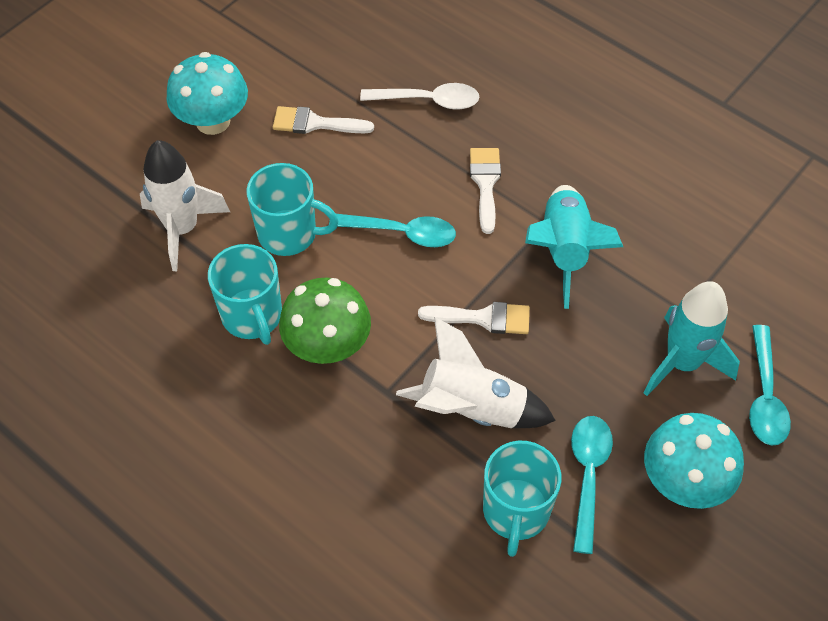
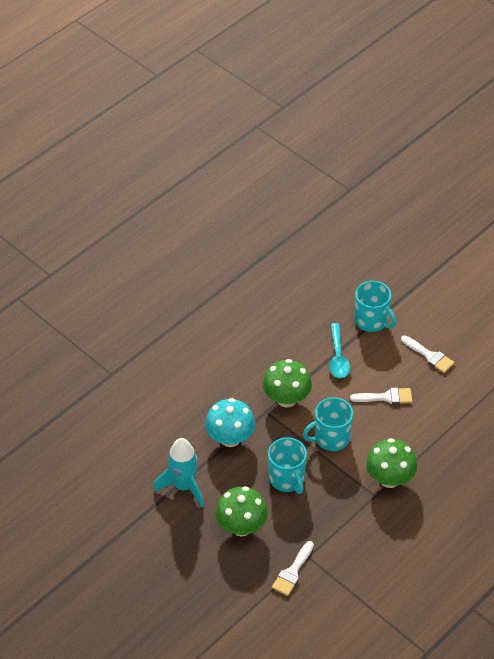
green mushroom: [279,278,371,364] = 1 -> [216,486,268,536] [263,359,312,407] [366,438,417,488] = 3
turquoise mushroom: [166,52,248,135] [644,413,744,509] = 2 -> [205,398,255,447] = 1
turquoise rocket: [525,185,623,309] [644,281,740,396] = 2 -> [153,438,204,507] = 1
turquoise spoon: [329,214,456,247] [571,416,613,554] [749,325,791,446] = 3 -> [329,323,350,378] = 1
white rocket: [140,140,230,271] [396,317,556,428] = 2 -> none = 0
white spoon: [360,83,480,110] = 1 -> none = 0

